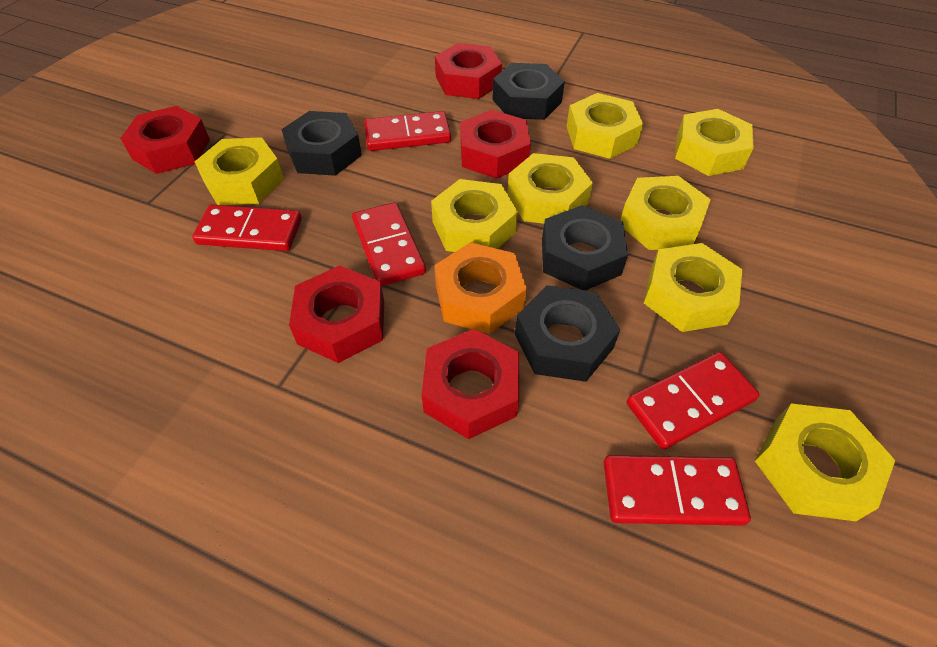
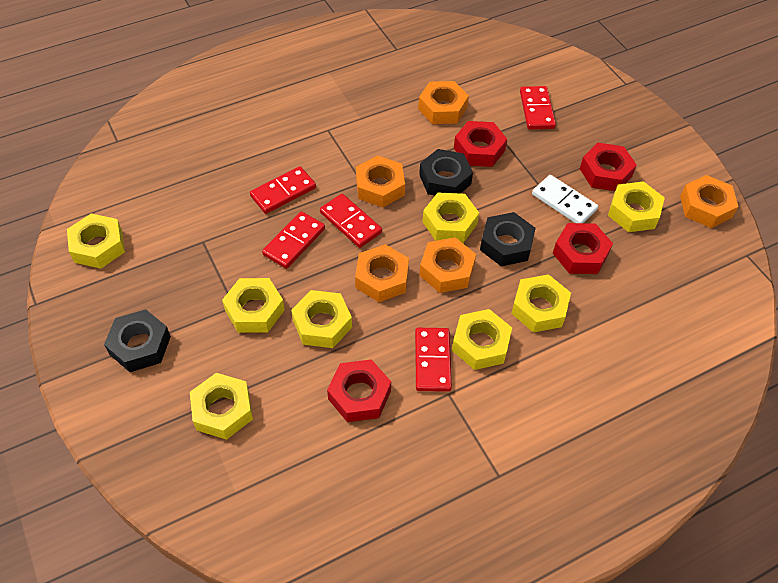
black nut: [281,111,362,176] [492,63,565,120] [515,285,620,382] [542,205,628,290] = 4 -> [104,309,171,372] [419,149,473,195] [480,212,536,266] = 3
orange nut: [434,242,527,334] = 1 -> [355,244,409,302] [356,155,405,207] [418,81,469,124] [419,237,476,293] [680,175,739,228] = 5
red nut: [120,106,210,174] [289,266,384,363] [421,329,519,439] [435,43,502,99] [460,110,531,179] = 5 -> [327,359,391,422] [454,121,507,167] [553,223,613,274] [580,143,637,191] = 4
white domino: none = 0 -> [532,175,598,223] = 1

